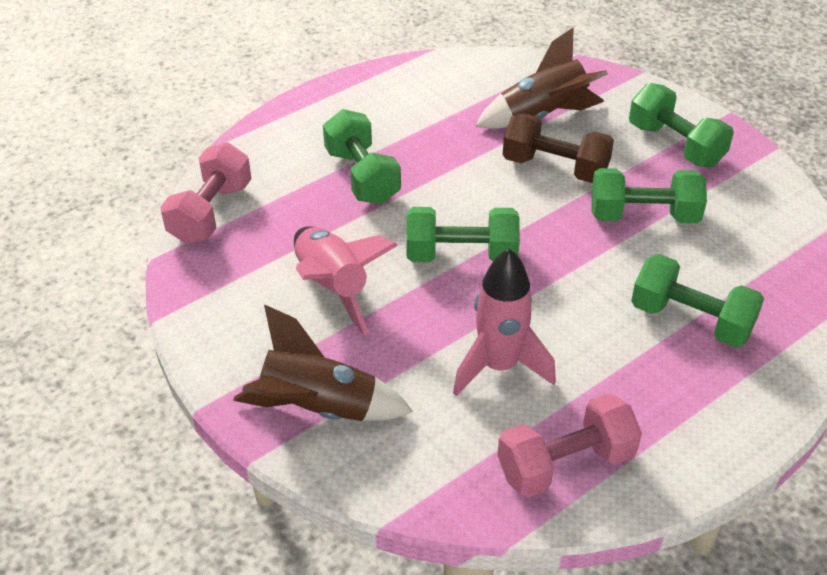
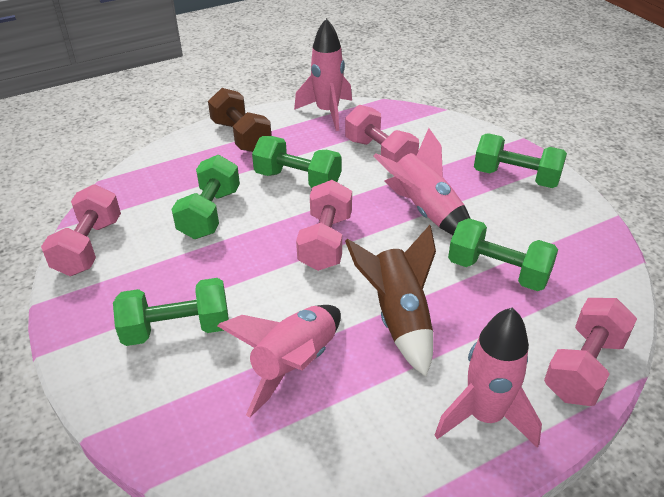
brown rocket: [233,305,413,421] [475,27,608,129] = 2 -> [345,225,436,377] = 1
pink dumbbell: [160,142,252,244] [497,393,642,498] = 2 -> [41,184,121,276] [296,180,352,271] [345,105,419,162] [544,298,637,406] = 4
pink rocket: [294,227,398,336] [453,249,556,396] = 2 -> [217,305,341,417] [294,18,352,131] [374,128,471,235] [435,307,542,448] = 4

